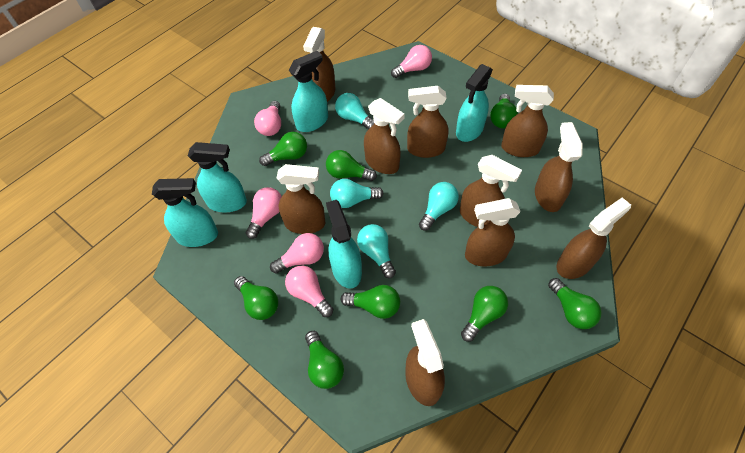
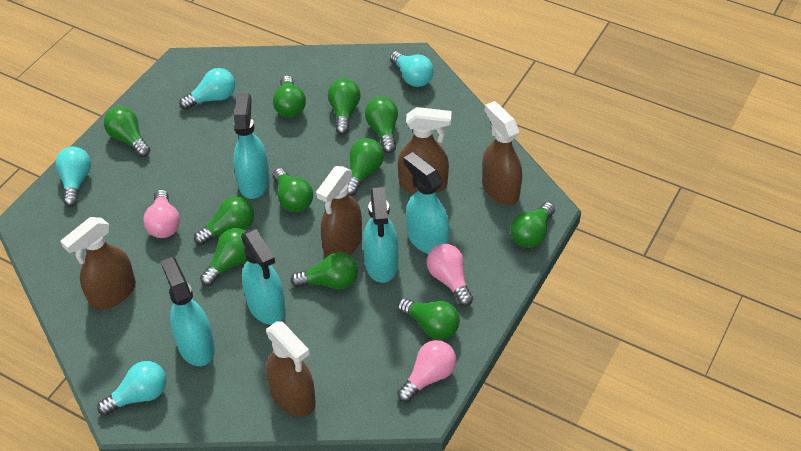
brown spray bottle: [277,164,325,234] [303,27,336,102] [364,98,405,174] [405,319,445,406] [407,86,448,158] [460,155,522,227] [465,198,520,267] [501,85,554,157] [535,122,583,212] [556,198,631,279] = 10 -> [60,217,136,310] [266,321,316,417] [316,166,362,257] [398,107,452,194] [482,101,522,205] = 5
green light bulb: [234,276,278,320] [259,132,307,166] [305,331,344,389] [326,150,377,181] [340,285,400,319] [461,286,508,342] [490,94,518,128] [548,278,602,329] = 8 -> [104,106,150,157] [194,197,254,245] [200,228,247,286] [273,76,306,117] [273,168,313,212] [291,252,358,289] [328,78,360,135] [348,138,384,196] [365,97,398,153] [397,298,460,340] [510,202,555,248] = 11
pink light bulb: [246,187,282,239] [254,101,281,136] [270,233,324,274] [285,266,333,317] [391,45,432,78] = 5 -> [143,189,180,238] [397,340,456,402] [427,244,473,306] = 3

